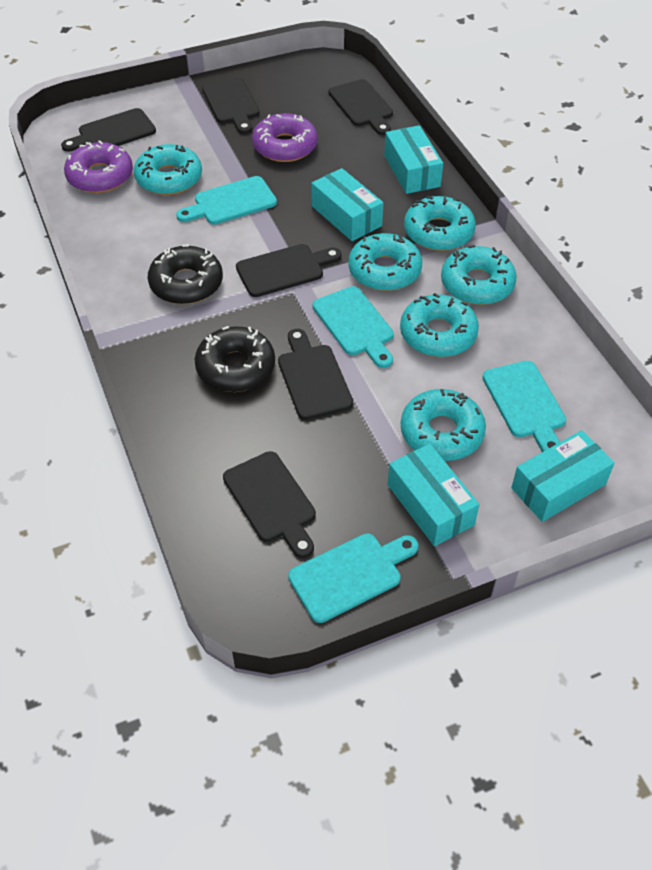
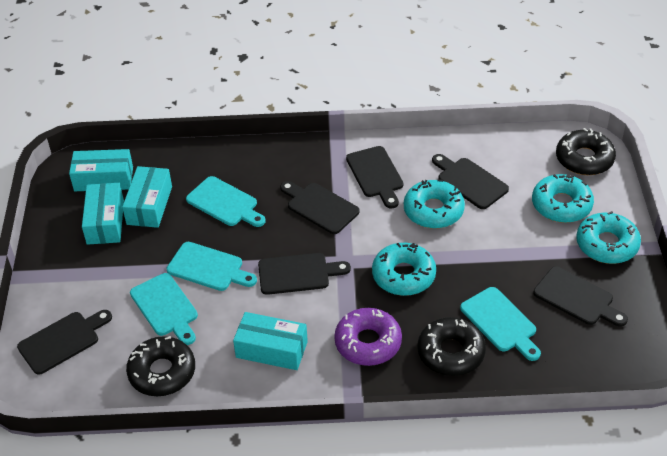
black donut: [148,244,223,304] [195,326,275,392] = 2 -> [126,336,195,396] [417,317,486,376] [556,128,616,175] = 3
purple donut: [64,140,133,193] [252,113,318,162] = 2 -> [334,308,402,366] = 1
turquoise donut: [134,144,202,195] [349,233,422,291] [400,293,479,357] [401,389,486,461] [404,196,476,251] [441,245,517,305] = 6 -> [372,243,436,296] [404,180,465,228] [532,174,594,223] [576,211,641,264] = 4

